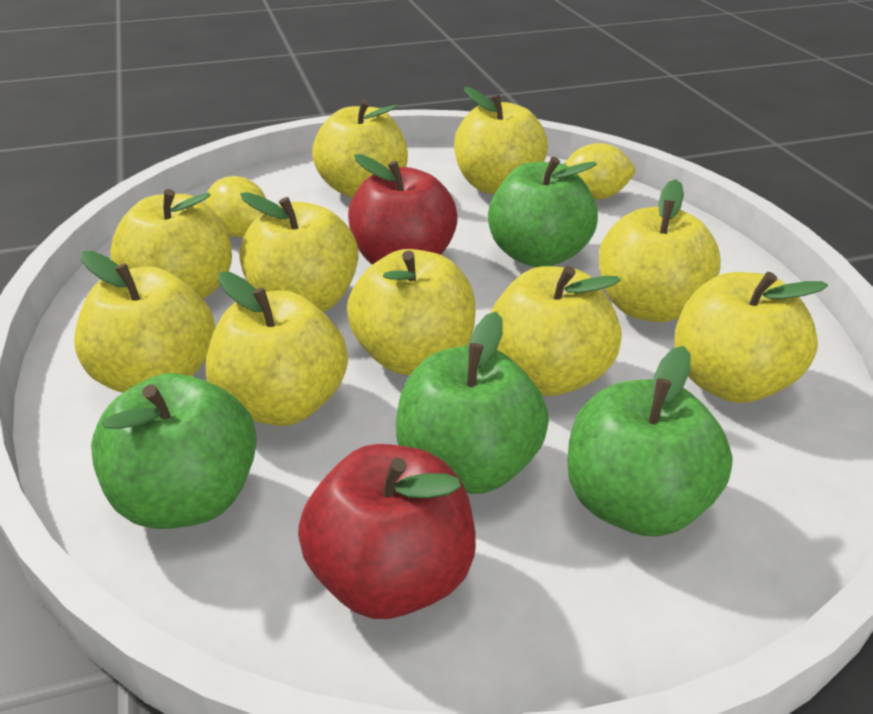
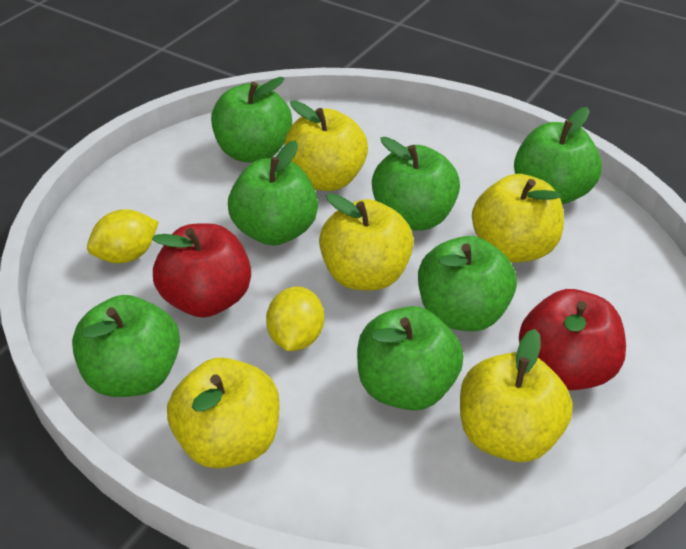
green apple: [91,373,257,529] [396,312,549,494] [488,157,598,267] [567,346,733,537] = 4 -> [72,295,180,397] [211,77,292,163] [228,141,318,246] [357,306,464,411] [372,137,460,231] [418,236,517,331] [514,107,602,204] = 7
yellow apple: [74,251,215,393] [110,189,232,299] [206,272,348,426] [239,192,359,313] [312,100,408,198] [347,249,475,375] [454,87,548,194] [490,266,622,396] [599,179,721,322] [674,272,828,403] = 10 -> [167,357,280,469] [284,100,368,191] [319,193,414,290] [460,329,573,462] [472,174,564,263] = 5

